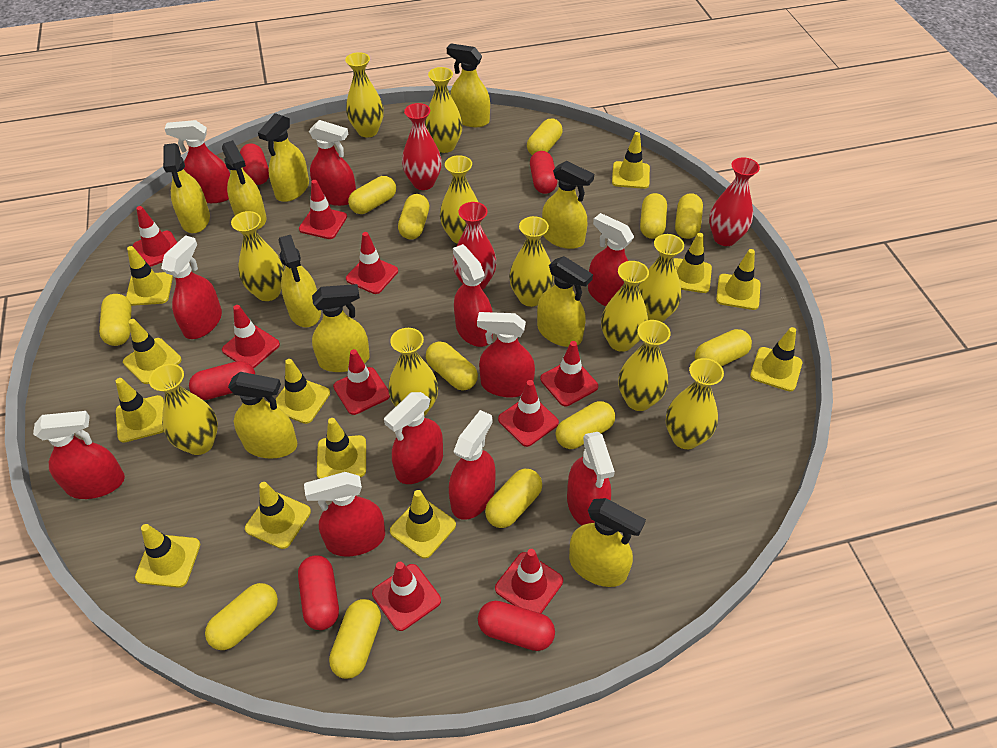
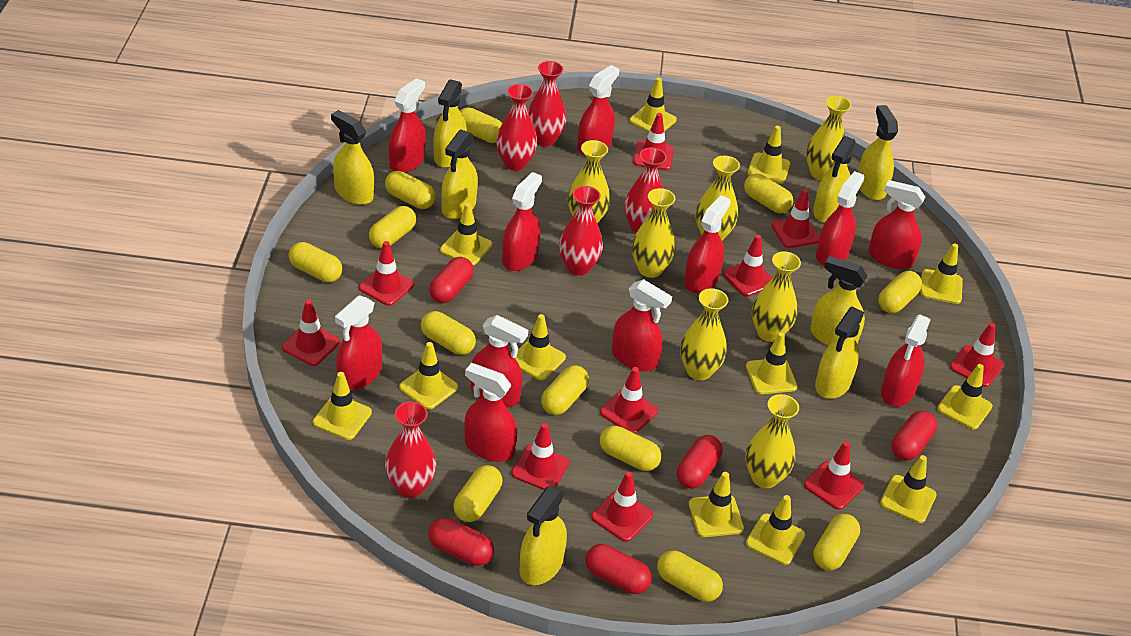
red traffic cone: [133,206,177,267] [222,305,280,368] [299,180,347,239] [333,349,390,415] [346,232,398,294] [372,562,441,631] [495,549,563,613] [498,380,559,447] [540,341,598,406] = 9 -> [282,299,340,366] [359,241,414,306] [511,423,570,490] [591,471,653,542] [600,367,658,434] [633,113,674,170] [723,235,772,297] [771,189,819,248] [804,441,864,510] [950,323,1004,387] = 10
red vase: [402,103,442,190] [452,202,497,290] [709,157,760,246] = 3 -> [385,402,436,498] [496,84,537,171] [528,61,567,147] [559,186,603,276] [625,148,667,234] = 5
yellow spray bottle: [163,143,210,233] [222,140,266,230] [228,372,297,459] [258,113,309,202] [278,235,321,327] [312,284,370,372] [447,44,490,127] [537,256,593,347] [542,161,594,249] [569,498,646,587] = 10 -> [331,110,374,205] [433,79,467,168] [441,130,478,219] [520,486,567,585] [810,256,868,346] [813,136,856,223] [815,307,864,399] [858,105,898,200] = 8
yellow vase: [149,364,218,455] [231,211,284,301] [345,52,384,138] [388,328,438,416] [425,67,463,153] [440,155,481,244] [509,216,554,307] [601,261,649,352] [618,320,671,411] [638,234,684,322] [666,358,724,449] = 11 -> [568,140,610,224] [632,188,676,278] [680,288,728,380] [696,156,740,241] [745,394,799,488] [752,251,801,342] [806,96,851,181] = 7

